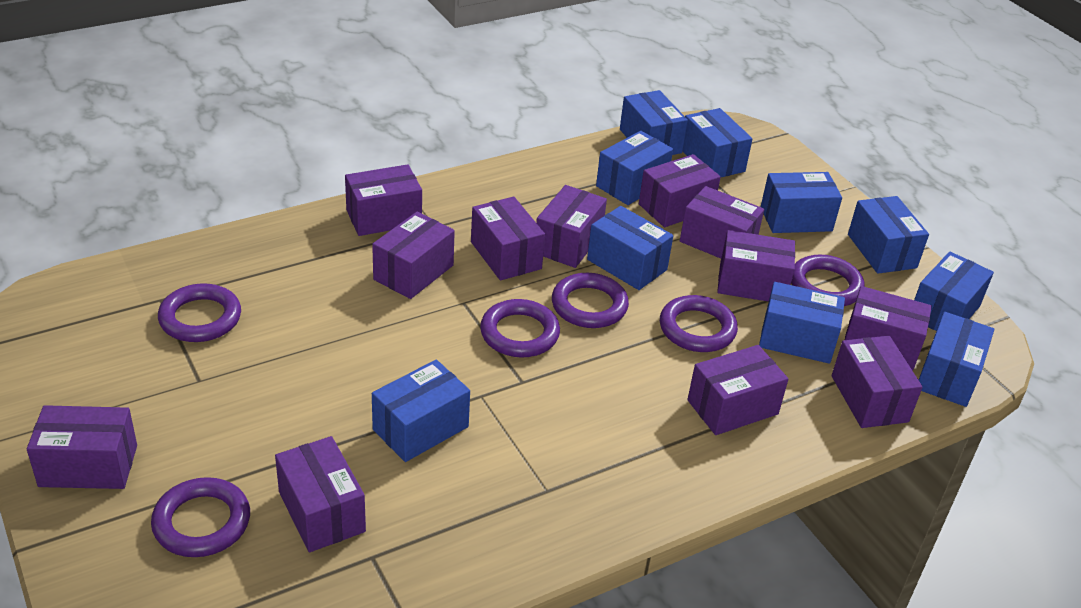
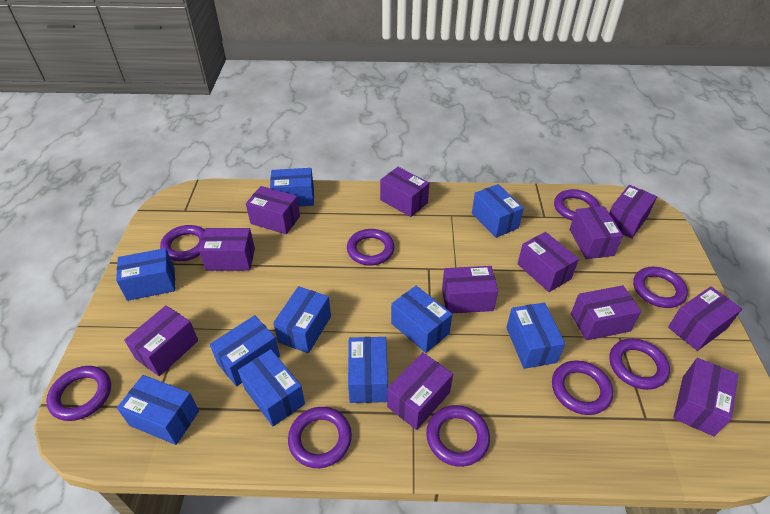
purple ring: [151,477,250,557] [158,283,241,342] [480,299,560,357] [552,273,629,328] [660,295,738,352] [791,255,865,306] = 6 -> [46,366,111,421] [160,225,205,261] [288,407,352,468] [347,229,395,265] [426,405,490,467] [552,360,613,415] [554,189,600,220] [609,338,670,390] [633,267,688,308] = 9

